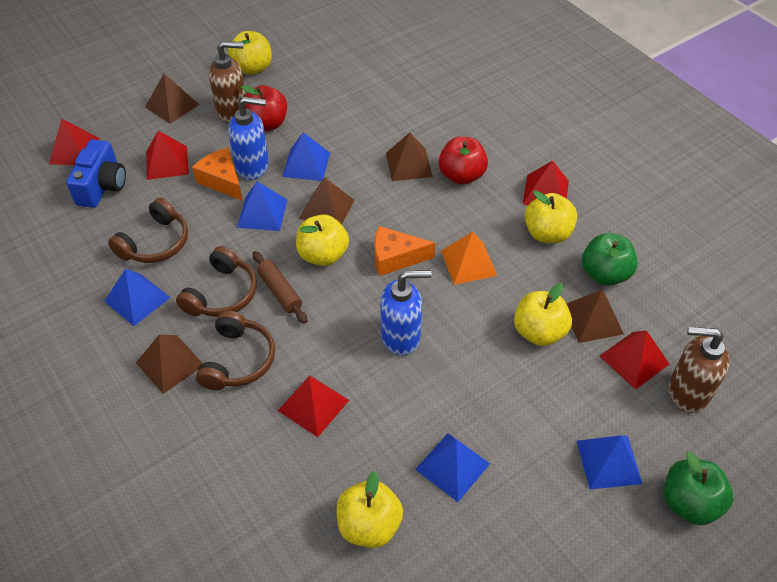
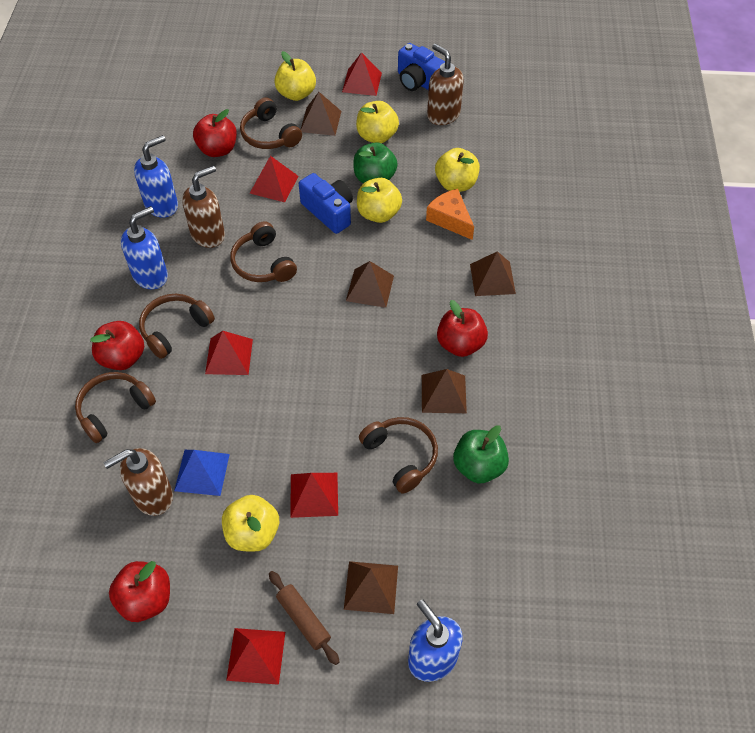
blue camera: [66,139,126,208] = 1 -> [299,173,353,234] [398,43,445,91] = 2
blue pyramid: [104,269,170,326] [237,182,287,231] [282,132,330,181] [415,433,490,502] [577,435,643,489] = 5 -> [174,450,230,496] = 1
blue soap dispenser: [228,96,269,180] [380,270,432,356] = 2 -> [121,206,168,289] [134,135,178,218] [408,599,463,682] = 3
brown headphones: [108,198,188,263] [176,246,257,317] [196,310,275,390] = 3 -> [75,372,156,443] [139,294,215,359] [230,221,297,282] [240,97,302,149] [359,417,438,494] = 5
brown soap dispenser: [209,41,246,123] [669,327,730,413] = 2 -> [103,448,173,516] [182,166,225,248] [427,44,464,125] = 3
orange cheese: [192,148,243,201] [375,226,435,276] = 2 -> [426,189,474,240] = 1
orange pyramid: [441,232,497,285] = 1 -> none = 0
red apple: [241,85,287,131] [439,137,488,185] = 2 -> [90,321,144,370] [109,561,170,622] [193,109,237,157] [437,300,488,357] = 4

